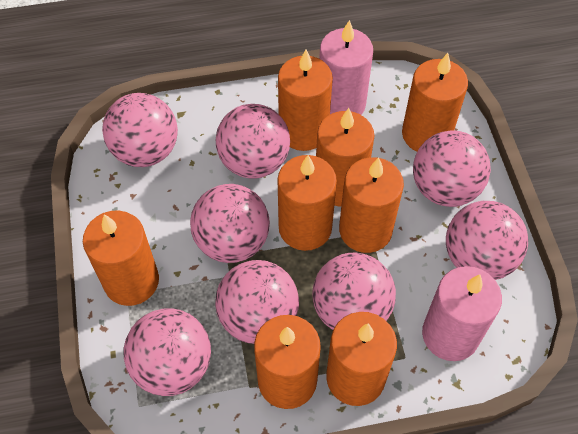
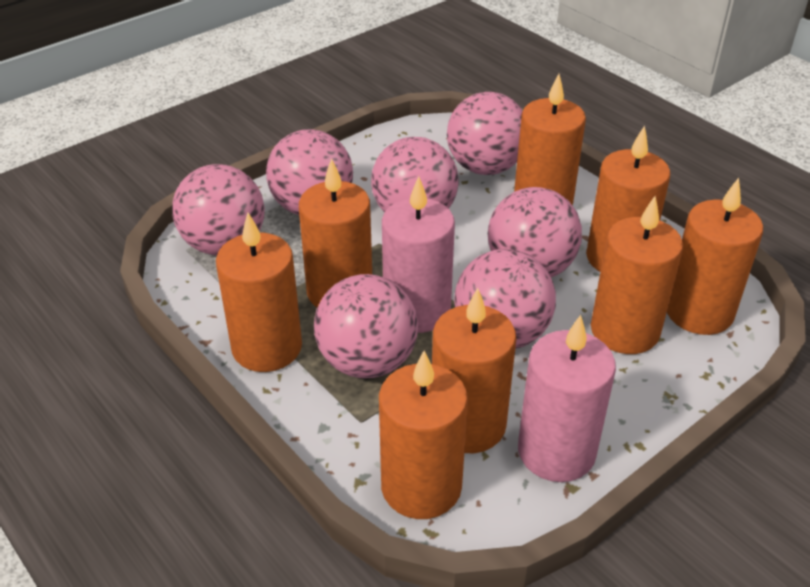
pink ball: [102,93,178,167] [124,308,211,396] [190,184,270,263] [215,260,299,344] [216,104,290,179] [312,253,396,330] [413,131,491,207] [446,201,528,280] = 8 -> [172,164,265,255] [266,129,353,215] [314,274,418,378] [371,137,459,212] [447,92,523,175] [454,249,556,349] [488,187,582,278] = 7

